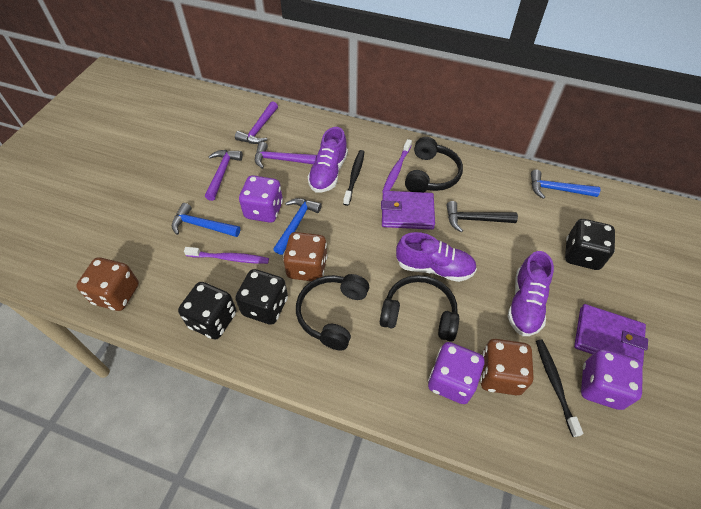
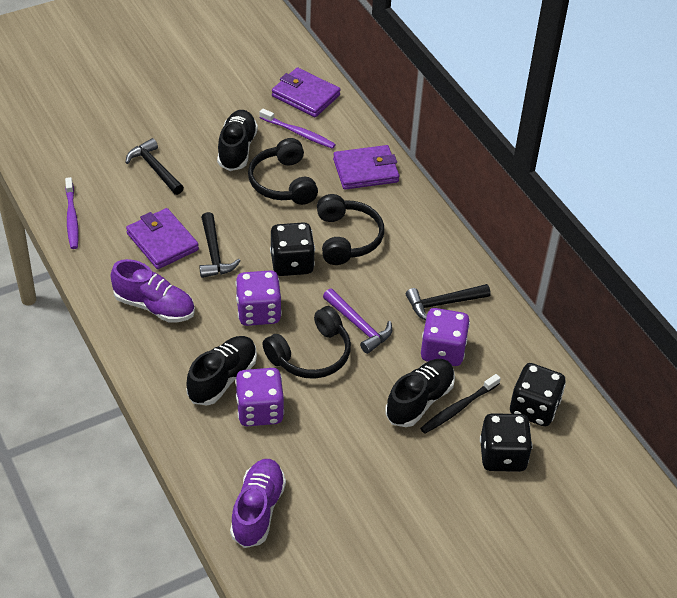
black hammer: [446,201,518,232] = 1 -> [125,138,184,195] [199,212,241,278] [406,284,491,320] = 3
black shoe: none = 0 -> [186,336,257,405] [217,110,258,171] [385,359,455,427] = 3
black toothbrush: [343,150,364,206] [536,340,583,437] = 2 -> [420,374,501,434] = 1
blue hammer: [172,203,240,237] [273,198,322,255] [531,170,600,199] = 3 -> none = 0
brown dice: [76,257,139,311] [283,232,328,281] [480,339,534,395] = 3 -> none = 0
purple hammer: [205,150,243,201] [235,101,278,144] [255,142,317,169] = 3 -> [323,288,392,354] = 1
purple shoe: [308,127,348,193] [396,232,477,282] [507,251,554,336] = 3 -> [110,259,195,322] [230,459,286,548] = 2
purple wallet: [381,191,435,230] [574,304,648,366] = 2 -> [126,208,199,269] [272,67,341,117] [333,145,399,190] = 3

